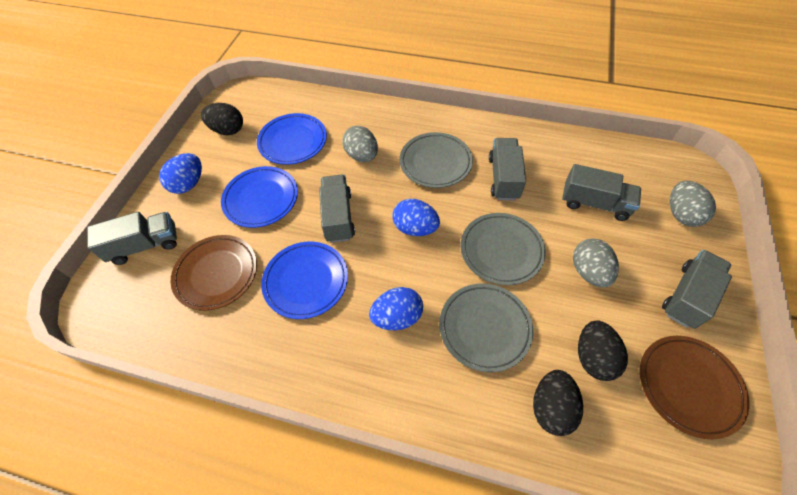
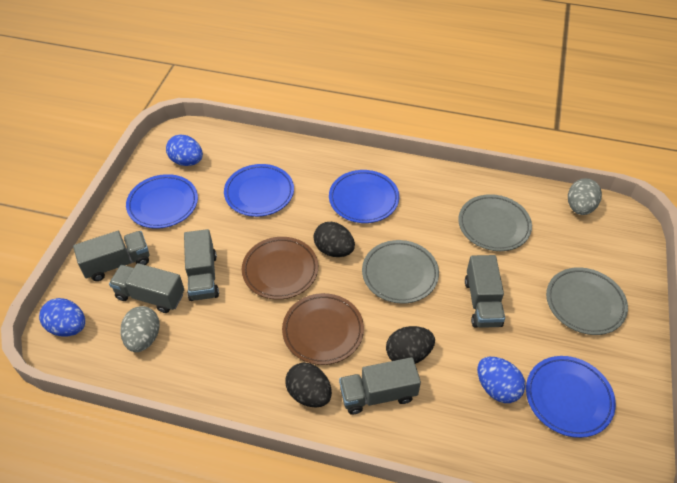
blue plate: [221,166,298,228] [257,113,327,165] [261,242,348,319] = 3 -> [126,174,198,229] [224,164,294,217] [329,170,399,223] [526,356,616,438] = 4
grey egg: [342,126,378,162] [573,238,619,287] [670,181,716,227] = 3 -> [120,306,160,352] [568,178,602,215] = 2

